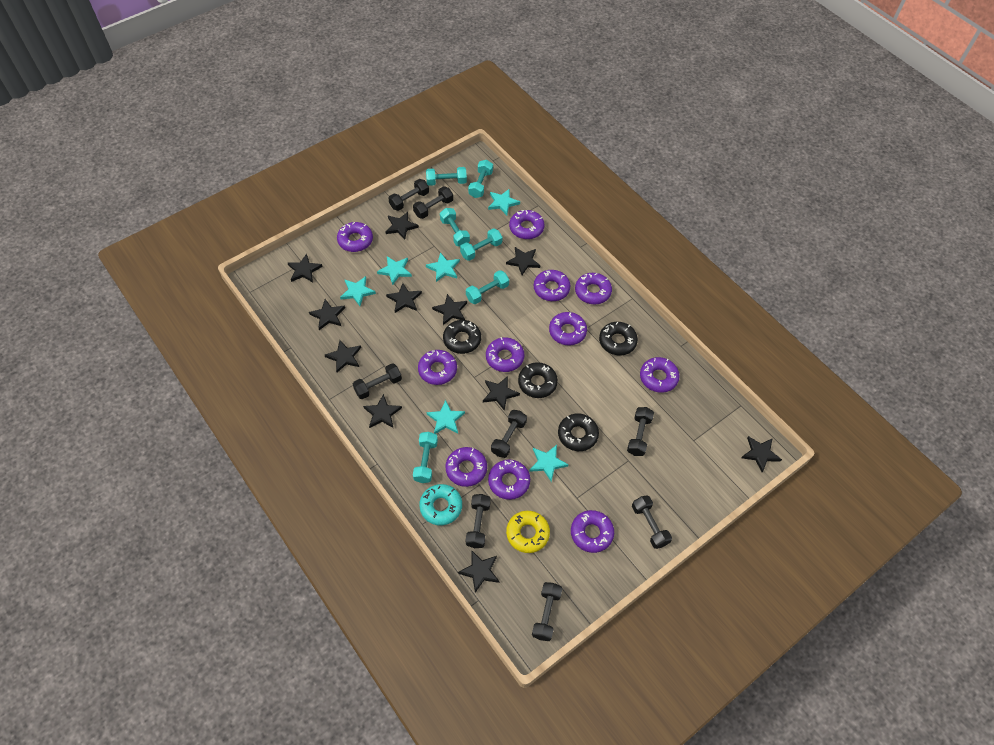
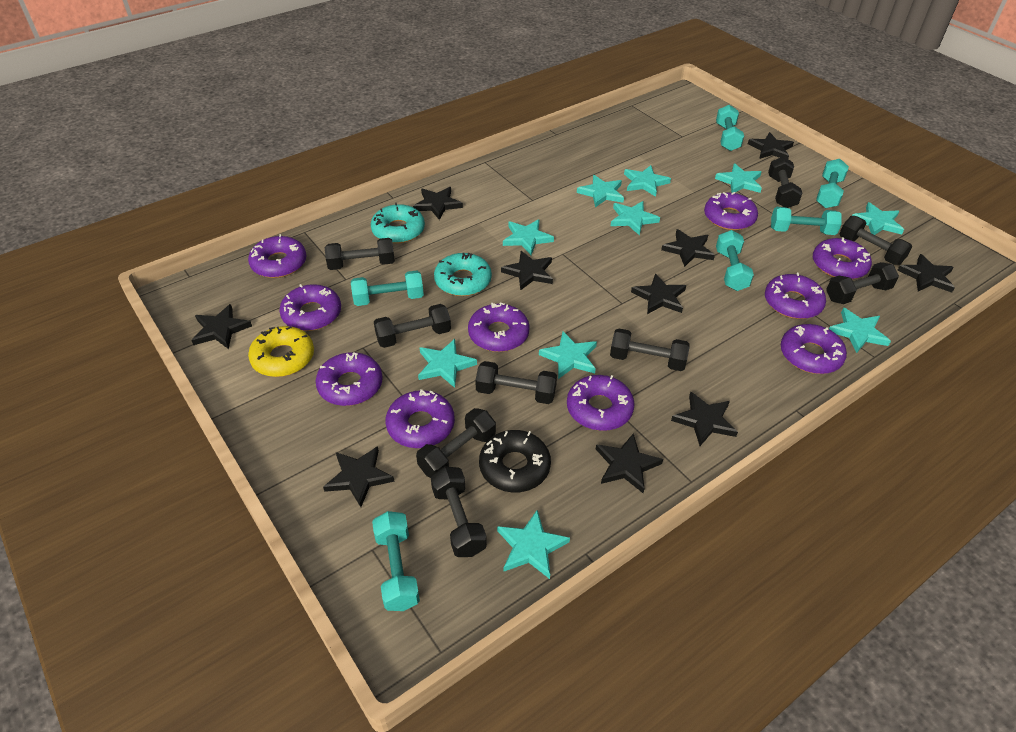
black donut: [443,320,481,354] [518,362,558,398] [558,413,599,451] [599,322,638,355] = 4 -> [479,430,551,492] = 1
black dumbbell: [353,363,402,399] [388,179,429,211] [413,186,453,219] [466,494,491,548] [491,410,527,458] [532,582,562,641] [627,407,654,456] [632,495,672,549] = 8 -> [325,238,395,270] [374,304,451,348] [416,408,496,478] [431,467,487,557] [475,361,557,404] [610,328,690,371] [768,156,802,208] [826,262,899,304] [840,216,912,265] = 9
black star: [288,254,323,283] [309,299,345,330] [325,340,361,373] [363,394,402,428] [385,212,419,240] [386,283,422,313] [432,294,467,325] [458,551,499,593] [483,376,520,411] [506,247,541,275] [742,436,782,472] = 11 -> [191,304,252,349] [323,446,395,507] [413,187,463,220] [501,251,553,291] [596,434,663,493] [631,273,686,314] [661,229,715,267] [671,392,738,446] [748,132,794,159] [897,254,955,293] = 10
purple donut: [337,222,373,252] [418,350,457,385] [445,447,487,487] [486,337,524,372] [488,460,530,500] [509,210,545,239] [534,270,570,301] [549,312,587,345] [571,510,614,553] [575,273,612,304] [640,357,680,393] = 11 -> [248,234,307,278] [279,284,341,331] [316,352,383,406] [386,389,455,448] [468,302,530,352] [567,375,634,431] [704,192,758,230] [765,273,826,319] [781,324,847,374] [813,237,872,279] = 10
turquoise donut: [419,484,462,525] = 1 -> [371,203,425,243] [434,253,492,296] = 2
turquoise star: [340,276,376,306] [377,256,412,285] [426,252,460,282] [426,400,465,434] [488,188,520,215] [529,445,569,482] = 6 -> [418,339,477,388] [497,510,570,579] [503,219,554,255] [539,331,597,379] [577,175,624,207] [611,201,660,236] [624,165,671,197] [715,163,762,193] [829,308,891,353] [852,202,904,235] = 10

